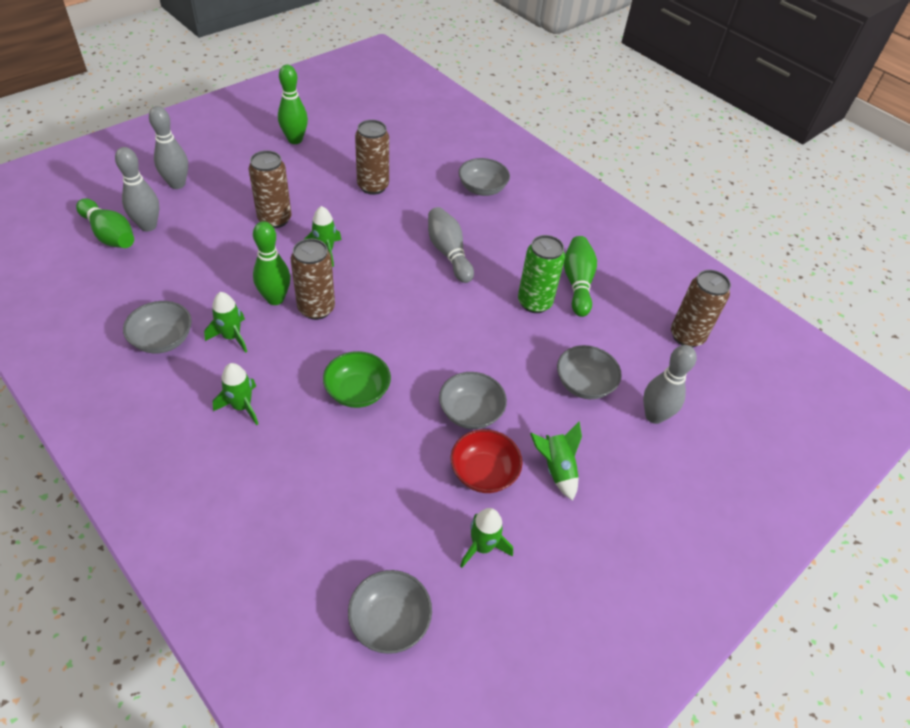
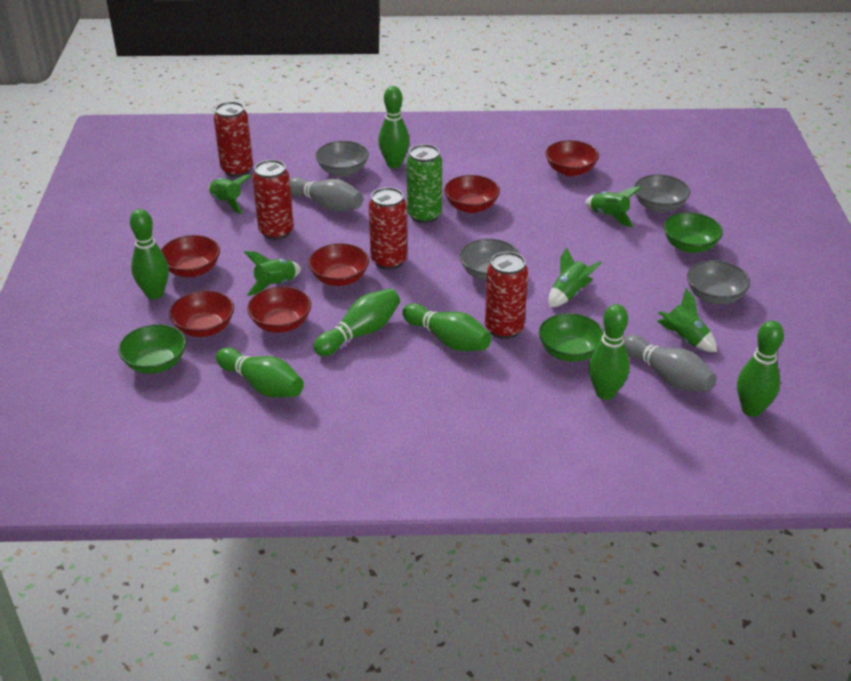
brown can: [248,150,291,228] [291,239,335,320] [355,120,389,195] [671,270,731,347] = 4 -> none = 0
green bowl: [323,351,391,408] = 1 -> [118,324,186,374] [539,313,604,362] [663,212,723,253] = 3
green bowling pin: [76,198,134,248] [253,221,290,305] [278,65,308,144] [564,236,597,317] = 4 -> [130,209,169,299] [216,347,304,398] [313,288,400,356] [378,86,410,168] [402,303,491,351] [589,304,630,400] [737,320,784,417] = 7
grey bowl: [123,301,192,354] [348,570,432,654] [439,372,507,429] [459,158,510,196] [557,345,622,399] = 5 -> [315,141,369,177] [459,238,519,281] [634,174,690,213] [687,260,750,304] = 4
grey bowling pin: [115,147,159,231] [149,106,188,189] [428,207,474,283] [643,345,697,424] = 4 -> [290,177,363,212] [624,335,717,392] = 2
red bowl: [451,429,523,493] = 1 -> [161,235,220,277] [169,290,234,337] [247,286,311,333] [308,243,369,286] [444,175,500,213] [545,140,599,177] = 6
red can: none = 0 -> [214,101,253,177] [252,160,294,240] [369,187,407,270] [485,252,528,339] = 4

